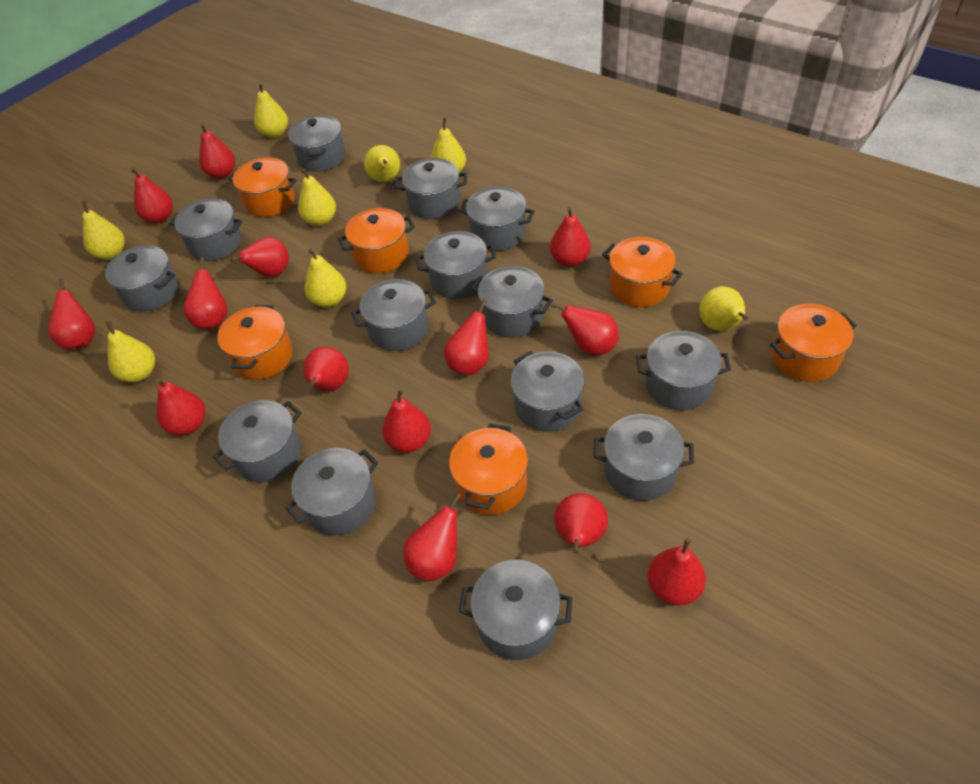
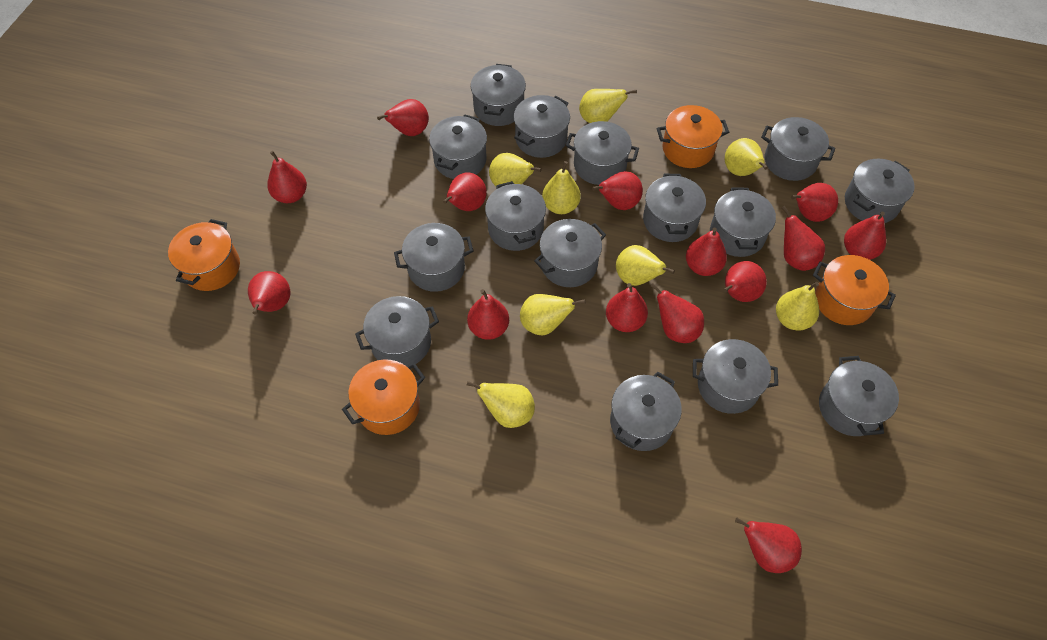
grey pot: [104,245,179,312] [170,198,243,261] [213,400,301,482] [285,448,378,535] [288,115,346,172] [352,279,436,351] [395,158,467,219] [416,231,496,299] [459,186,535,251] [459,560,572,660] [471,266,553,338] [510,351,585,432] [593,414,694,501] [636,331,731,410] = 14 -> [355,296,439,366] [394,223,474,292] [429,114,487,179] [471,64,526,126] [485,181,546,251] [514,95,570,158] [534,219,606,287] [566,121,639,185] [610,372,682,451] [643,174,706,242] [693,339,778,414] [710,187,776,257] [761,117,835,181] [819,356,899,436] [845,158,915,223] = 15
orange pot: [217,305,293,380] [228,157,297,217] [338,208,415,273] [449,424,528,515] [602,237,683,307] [770,304,857,382] = 6 -> [168,219,240,291] [342,359,425,435] [657,105,729,168] [813,255,896,325] = 4

